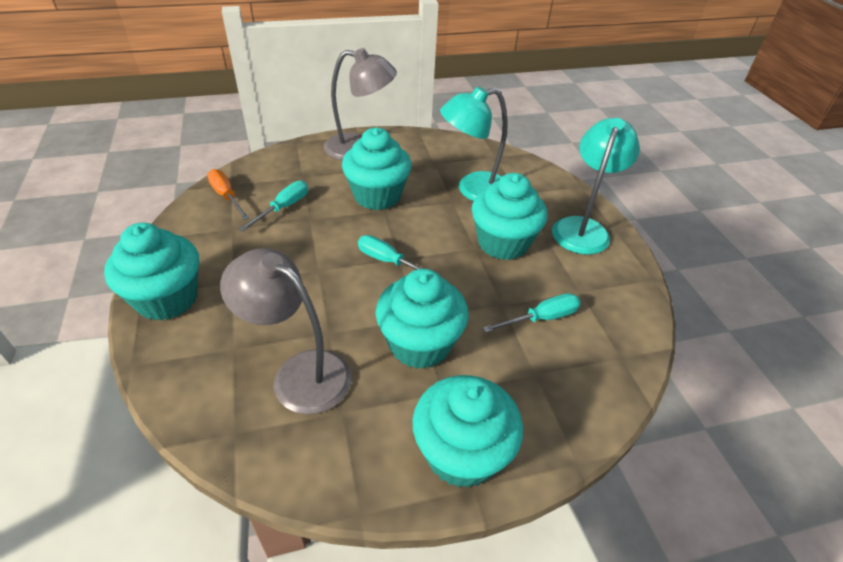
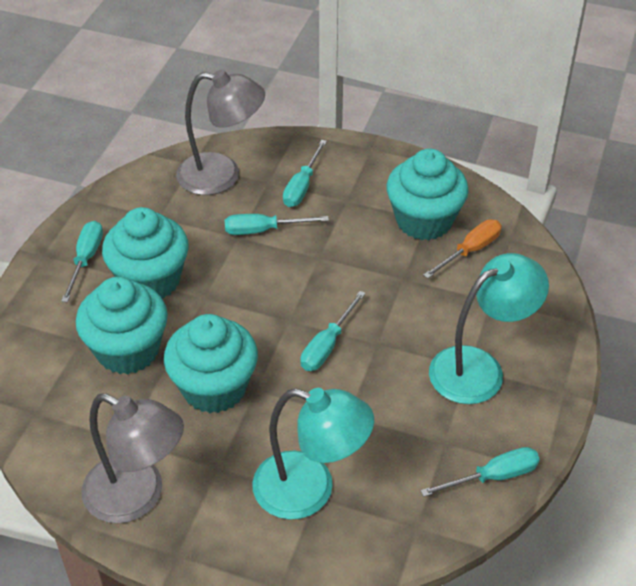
turquoise cupcake: [104,223,199,320] [342,128,412,210] [375,269,469,369] [412,375,523,488] [472,173,547,260] = 5 -> [76,277,168,374] [102,207,189,299] [164,314,258,413] [386,149,469,240] = 4
turquoise screwdriver: [239,181,308,232] [358,235,443,278] [483,293,581,333] = 3 -> [61,221,103,302] [225,214,329,235] [283,140,327,207] [300,291,366,371] [421,447,540,497] = 5

